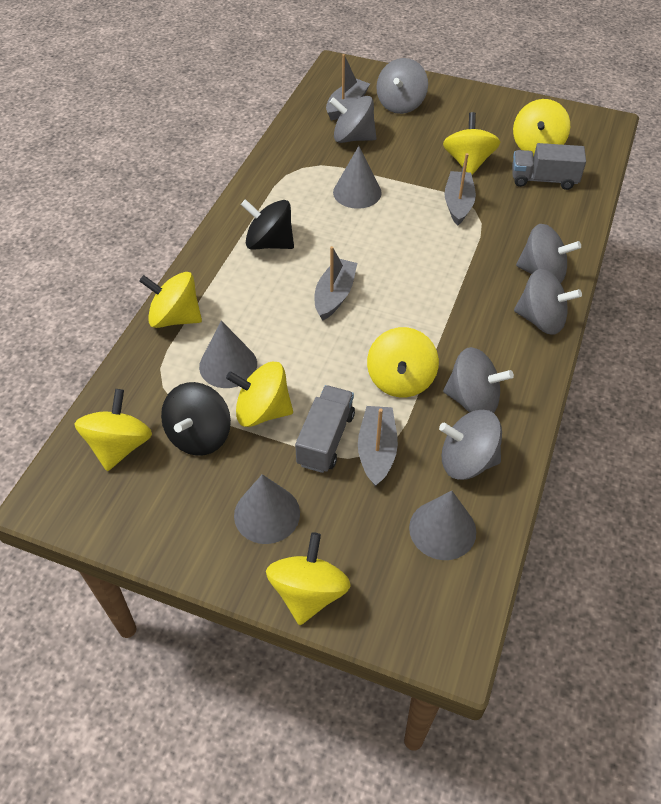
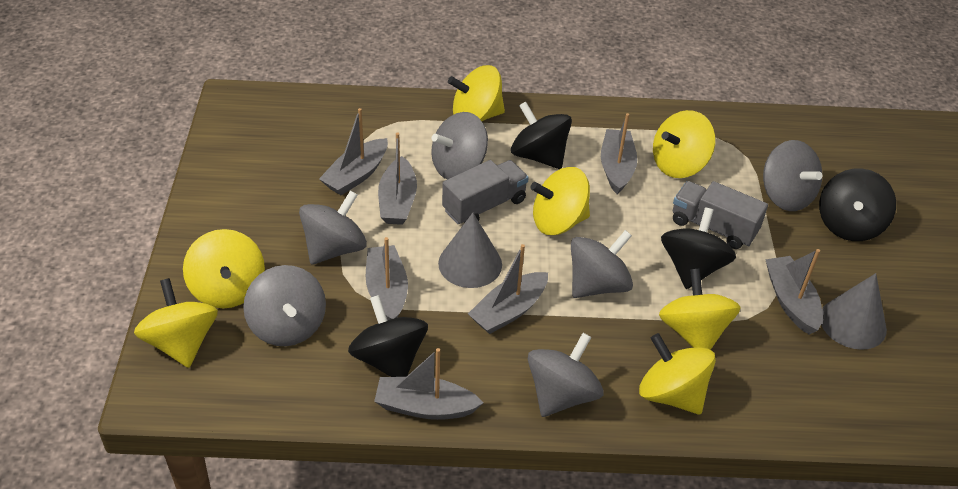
black spinning top: [161,382,231,456] [241,199,294,249] = 2 -> [348,295,428,377] [511,101,572,169] [661,207,736,289] [819,168,896,241] = 4
grey boat: [315,246,357,321] [326,54,370,121] [358,406,398,486] [444,153,476,226] = 4 -> [319,108,388,195] [366,237,408,320] [374,348,483,420] [378,132,417,225] [468,244,548,334] [601,113,637,194] [765,249,822,334] = 7
grey cone: [199,321,257,388] [234,474,300,544] [333,146,382,209] [409,491,476,560] = 4 -> [438,213,502,288] [821,273,887,350] = 2

